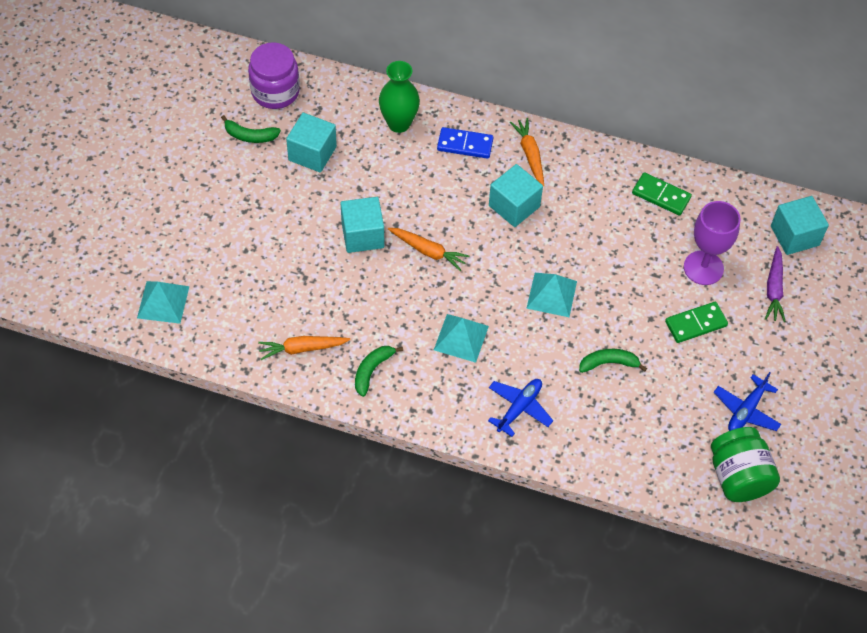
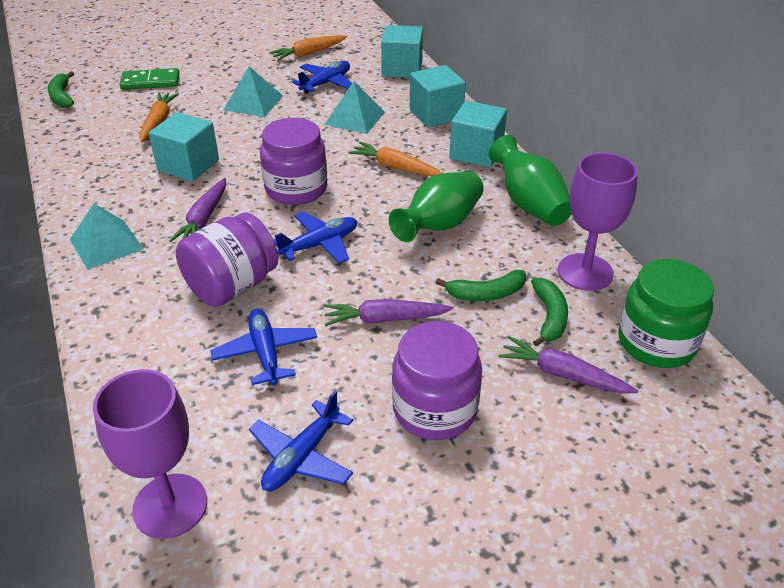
blue domino: [437,127,493,159] = 1 -> none = 0
blue plane: [488,379,553,437] [714,372,781,431] = 2 -> [210,309,317,385] [249,390,353,491] [273,212,357,264] [292,61,352,94] = 4
green domino: [632,172,692,216] [665,302,728,343] = 2 -> [119,68,179,90] = 1
green vase: [379,61,420,133] = 1 -> [389,171,484,242] [489,135,572,226] = 2
purple carrot: [765,246,786,322] = 1 -> [169,178,226,242] [324,299,453,326] [499,336,639,393] = 3
purple goblet: [684,201,741,285] = 1 -> [93,369,207,539] [558,152,638,291] = 2
purple jar: [248,42,300,109] = 1 -> [176,213,278,307] [260,118,327,205] [392,321,482,440] = 3

